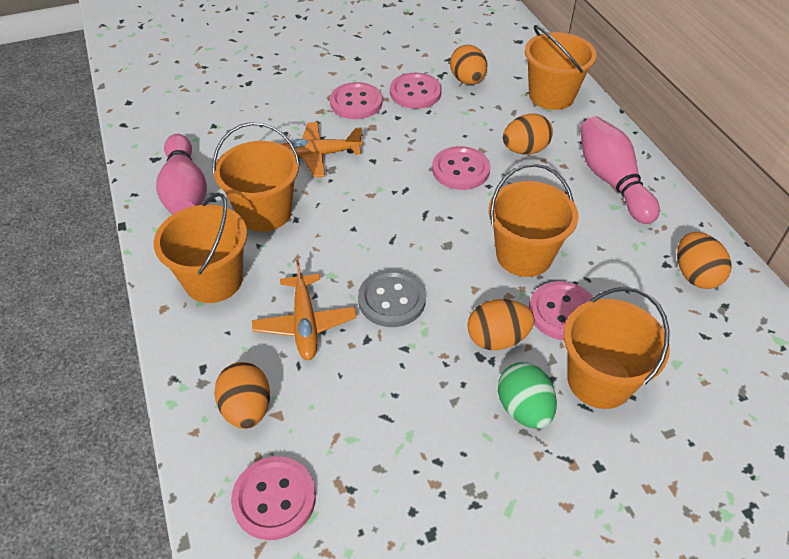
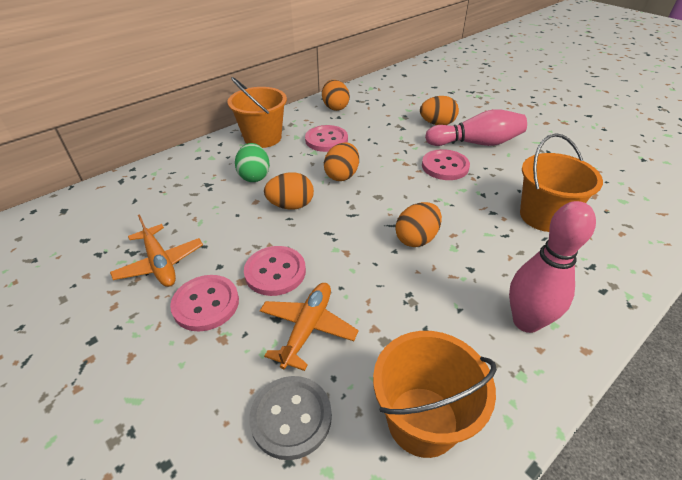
orange bucket: [154,192,247,303] [213,122,300,232] [489,163,579,277] [525,25,597,110] [564,287,670,409] = 5 -> [228,77,287,148] [373,331,497,458] [520,134,603,232] = 3
pink button: [231,456,316,540] [330,82,382,119] [390,73,442,109] [432,146,490,190] [529,281,594,341] = 5 -> [170,275,239,331] [244,246,306,296] [305,125,348,152] [422,149,470,180] = 4

